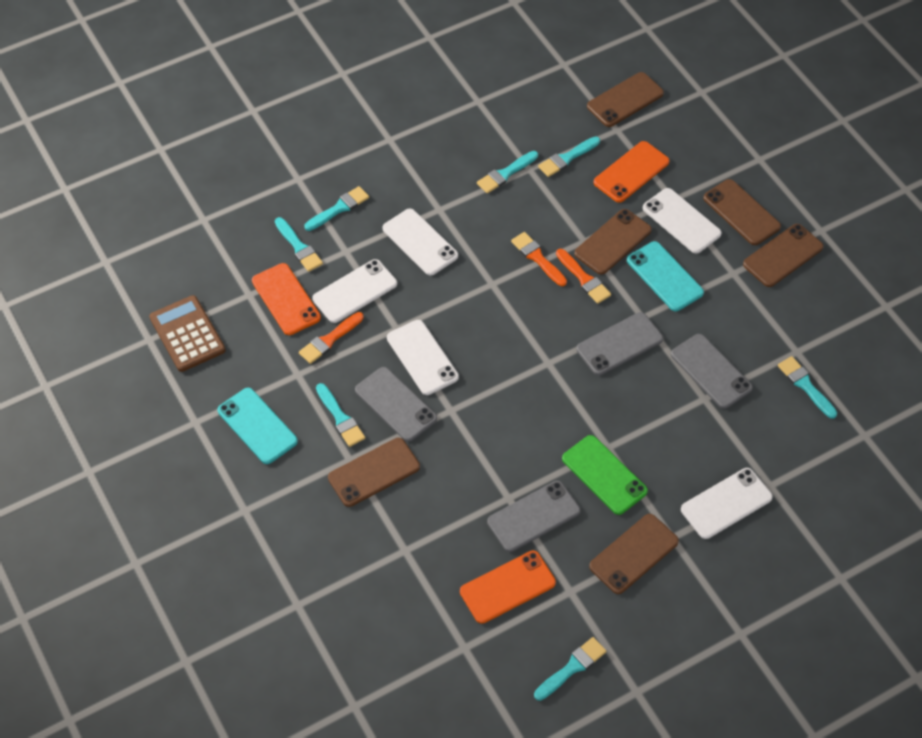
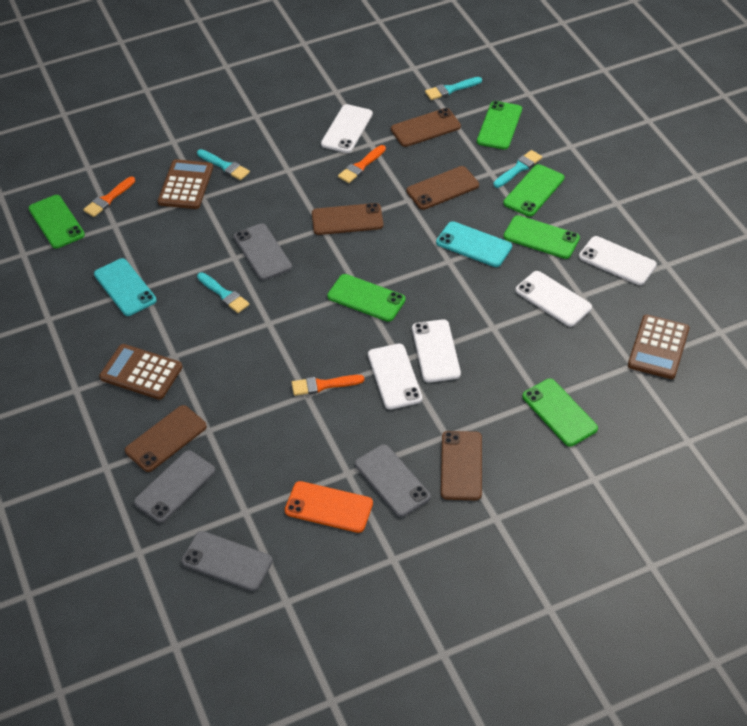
brown calculator: [149,295,226,372] = 1 -> [99,344,183,400] [158,159,213,209] [628,314,690,379] = 3
brown phone: [328,438,420,507] [574,209,652,275] [587,72,664,127] [589,514,679,594] [703,179,781,245] [743,224,823,287] = 6 -> [125,405,207,472] [312,203,383,235] [391,108,461,147] [407,166,479,210] [441,431,482,500] = 5
green phone: [562,435,648,515] = 1 -> [29,195,85,249] [327,274,405,322] [477,101,522,149] [503,164,564,217] [504,215,580,259] [522,379,598,447] = 6
orange phone: [252,263,321,335] [460,551,556,624] [594,141,669,203] = 3 -> [285,481,373,533] = 1
turquoise brush: [275,217,323,272] [304,186,369,231] [316,383,365,447] [477,151,538,193] [534,637,606,701] [538,136,600,177] [778,356,837,419] = 7 -> [197,149,250,180] [197,272,250,313] [425,77,482,100] [493,150,542,188] = 4

